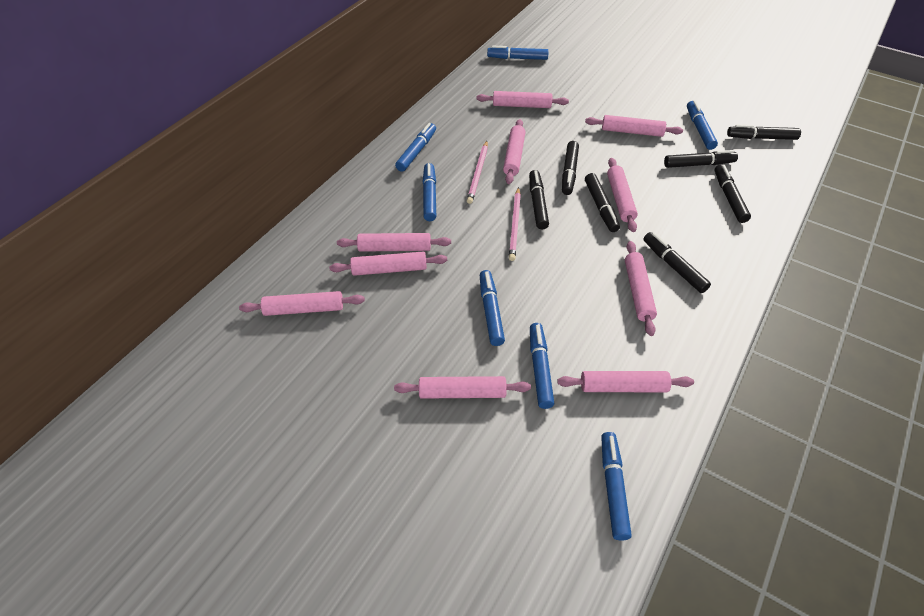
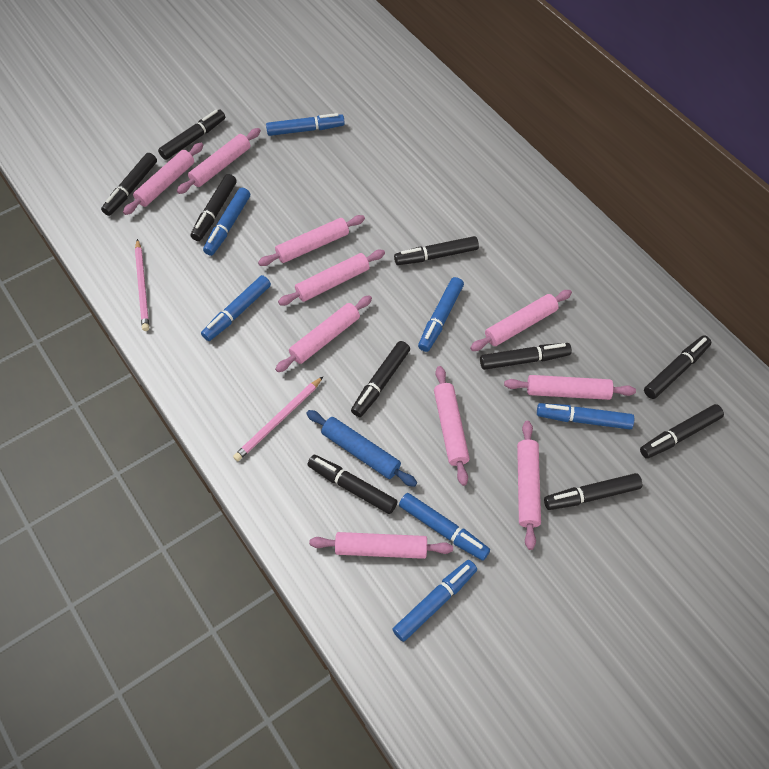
black marker: [529,170,549,229] [562,141,579,195] [585,173,620,232] [643,232,711,293] [664,150,738,168] [714,165,751,223] [727,125,801,140] = 7 -> [101,153,157,216] [158,110,225,160] [191,174,237,241] [308,455,398,514] [351,341,410,417] [394,236,479,265] [480,343,572,370] [544,473,642,510] [640,404,724,459] [644,335,711,399] = 10
blue rolling pin: none = 0 -> [306,410,417,487] = 1

